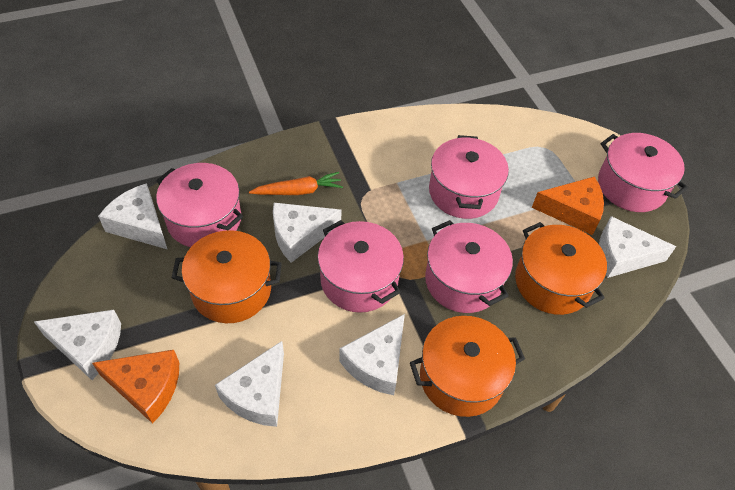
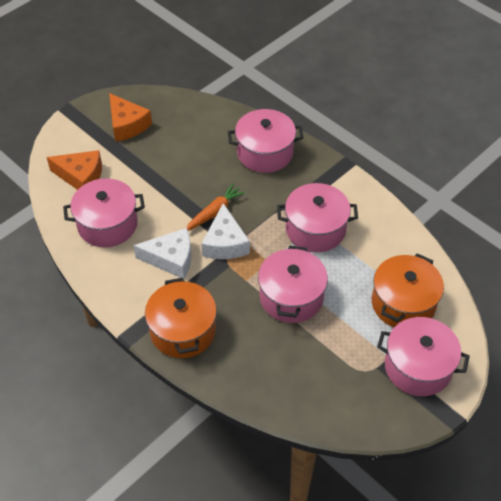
orange pot: [171,230,282,323] [410,316,525,417] [515,222,607,315] = 3 -> [145,278,217,358] [372,253,444,327] = 2
white cheese: [34,310,121,380] [98,183,168,250] [215,341,284,427] [273,203,341,263] [339,314,405,395] [599,216,676,278] = 6 -> [133,228,191,279] [201,203,250,259] = 2

